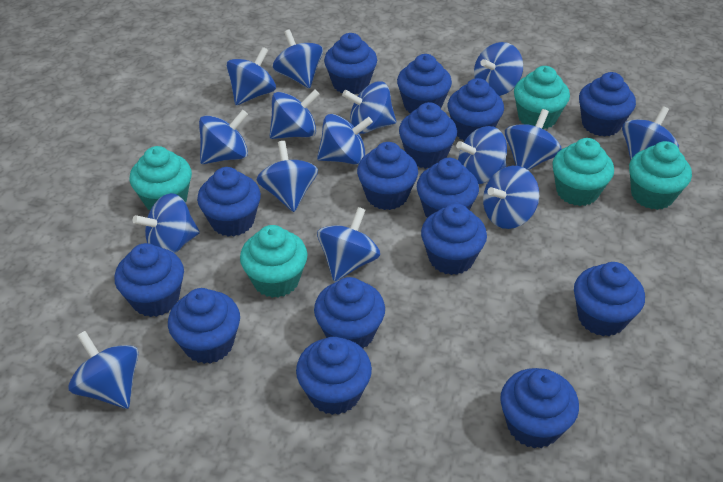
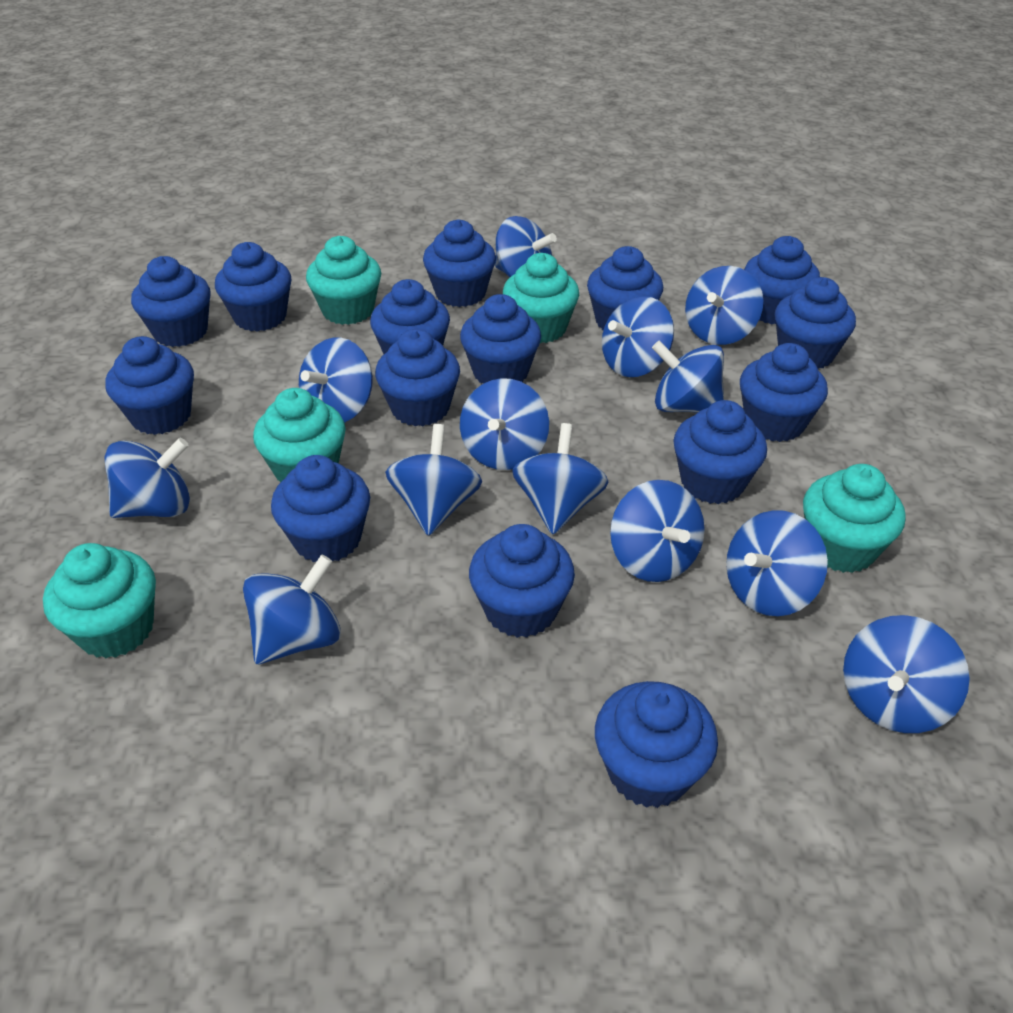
blue spinning top: [68,331,139,409] [133,193,200,254] [199,110,248,164] [226,47,276,105] [256,141,318,212] [270,90,320,139] [273,29,323,88] [317,114,373,165] [317,207,380,282] [342,81,396,134] [456,126,507,184] [474,42,523,96] [483,166,539,229] [505,109,561,170] [622,106,679,160] = 15 -> [104,438,190,518] [243,554,341,664] [299,337,373,423] [385,424,482,536] [460,378,549,470] [495,216,557,277] [512,423,609,534] [602,296,674,377] [610,480,705,582] [652,341,724,413] [685,266,763,345] [726,510,828,616] [843,615,970,733] = 13

